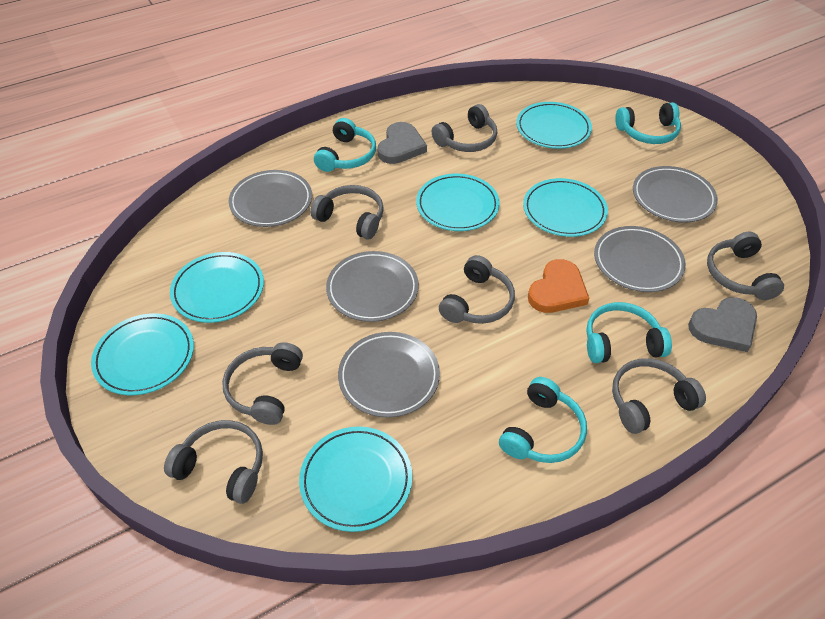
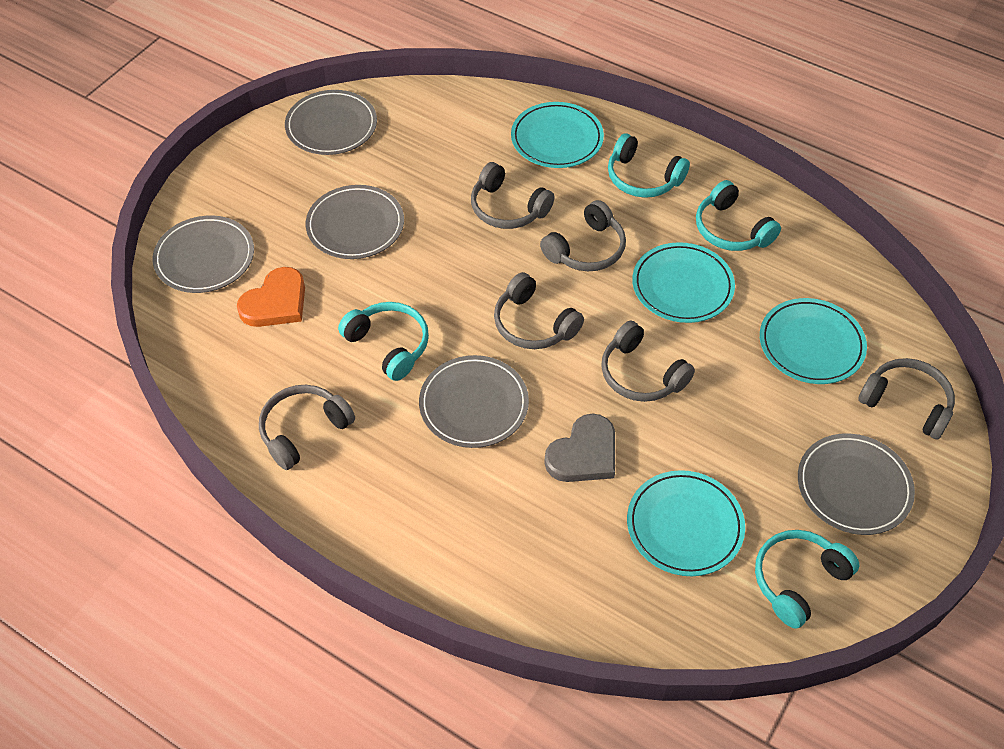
grey headphones: [164,420,263,504] [222,342,303,425] [310,185,384,239] [432,104,497,152] [439,255,515,324] [612,358,706,434] [707,232,784,300] = 7 -> [259,385,355,470] [471,162,555,229] [494,272,584,349] [540,200,626,271] [601,321,695,402] [858,358,955,439] = 6
grey heart: [377,122,427,164] [688,297,757,352] = 2 -> [544,414,615,482] = 1
turquoise plate: [91,313,194,395] [170,252,264,323] [299,427,412,532] [416,174,500,231] [516,102,592,149] [523,178,608,237] = 6 -> [511,102,604,168] [627,470,745,576] [632,242,735,323] [760,298,867,384] = 4

